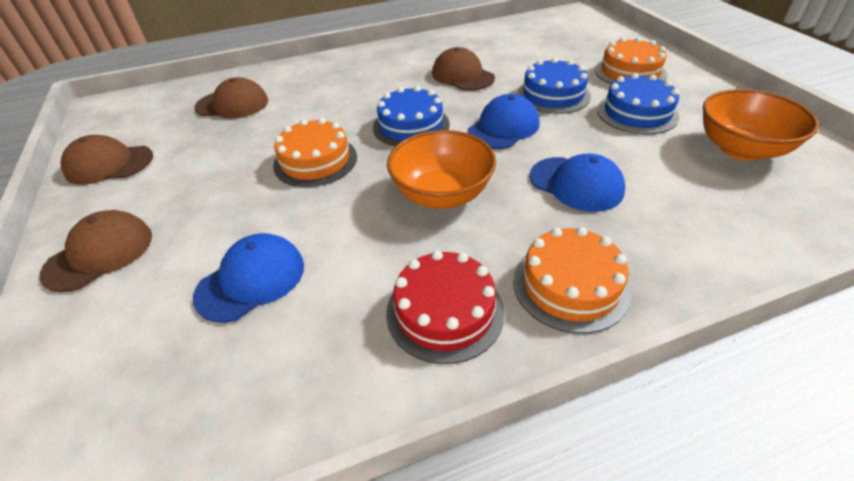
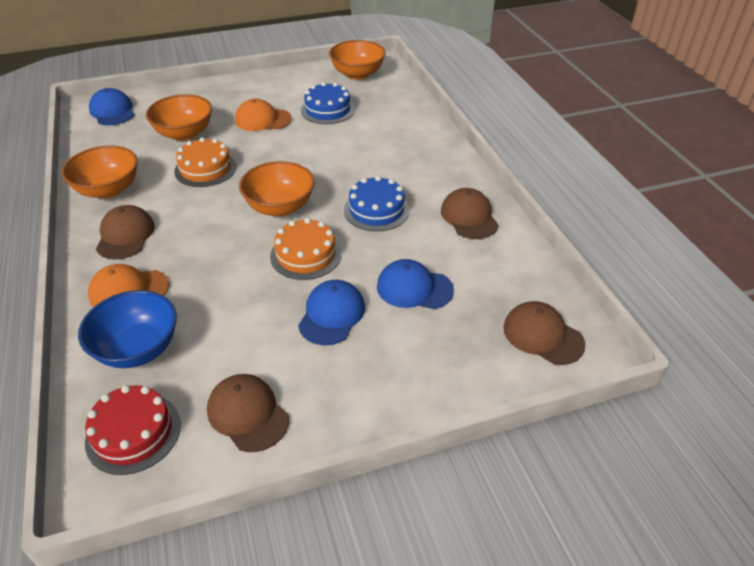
blue bowl: none = 0 -> [78,290,177,368] = 1
blue cake: [373,86,450,146] [517,58,591,114] [597,73,679,134] = 3 -> [301,82,355,124] [344,176,410,231] = 2
orange bowl: [387,130,496,209] [703,89,819,161] = 2 -> [61,145,138,199] [146,94,212,141] [239,161,315,216] [329,40,386,80] = 4
orange cake: [273,118,357,187] [513,227,631,334] [595,37,667,84] = 3 -> [174,137,237,187] [270,218,342,280] = 2
orange cap: none = 0 -> [88,264,169,307] [235,99,292,131] = 2

